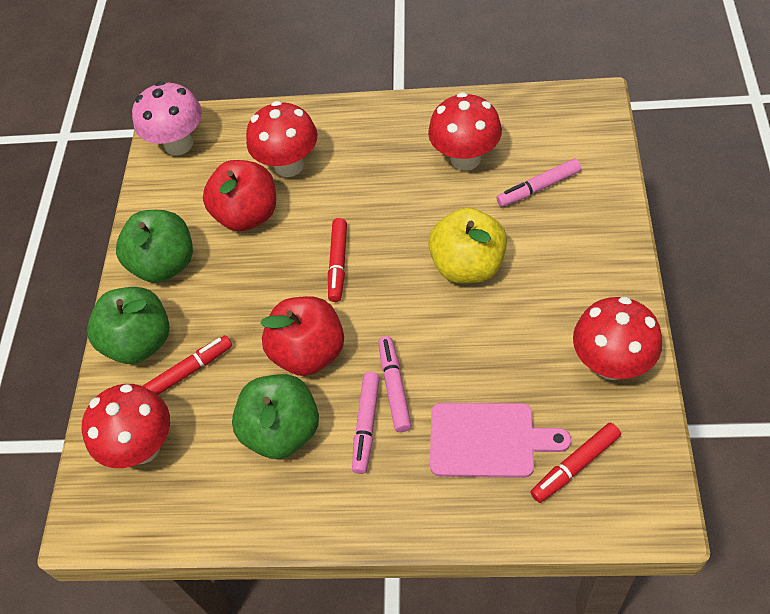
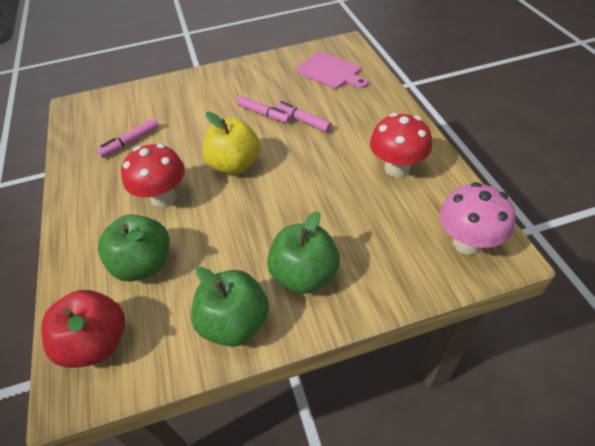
red apple: [203,160,276,231] [260,296,344,376] = 2 -> [41,290,125,368] = 1
red marker: [143,335,232,395] [328,218,347,302] [530,423,621,503] = 3 -> none = 0
red mushroom: [81,384,170,468] [246,101,318,177] [428,92,502,171] [573,297,662,380] = 4 -> [121,144,185,208] [370,113,432,178] = 2

